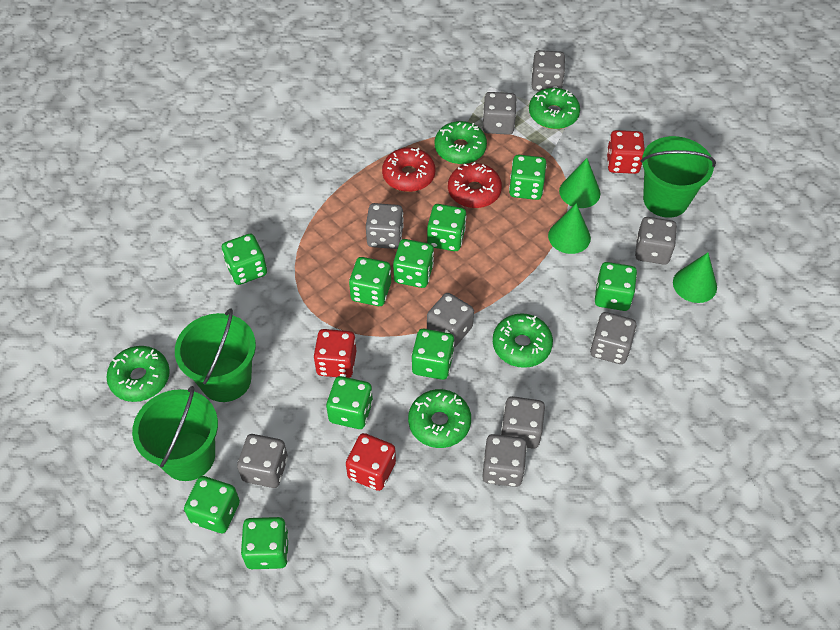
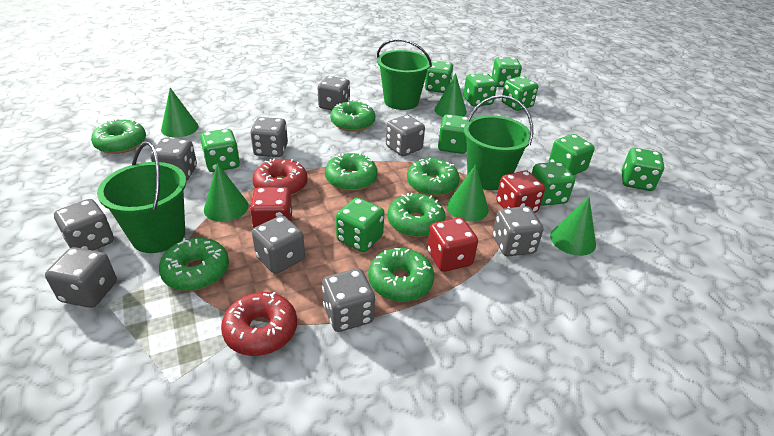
green cone: [548,203,591,254] [559,158,600,208] [673,252,717,303] = 3 -> [161,88,199,138] [204,163,249,222] [434,73,467,117] [447,165,489,222] [550,197,596,256] = 5
green donut: [106,346,170,402] [408,389,471,448] [435,121,487,164] [493,313,553,368] [529,88,580,129] = 5 -> [91,119,146,154] [159,238,229,291] [325,153,378,191] [330,100,375,132] [368,248,434,302] [388,193,446,237] [407,158,460,196] = 7

